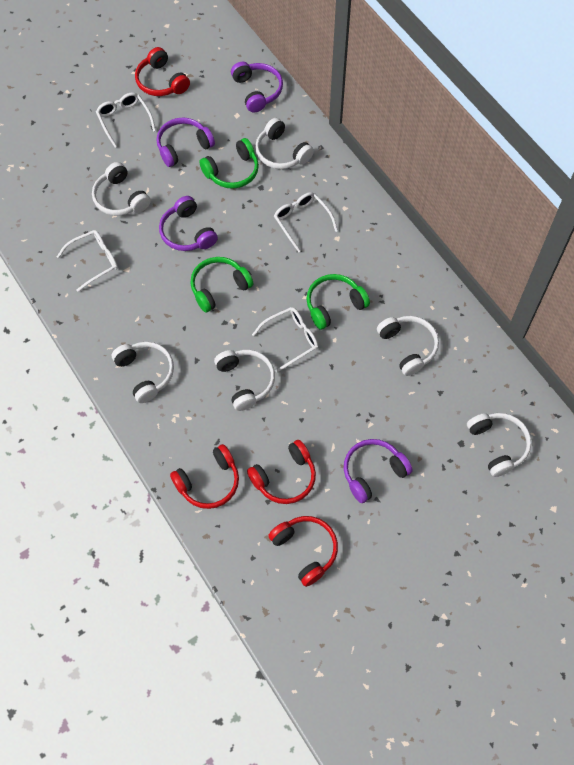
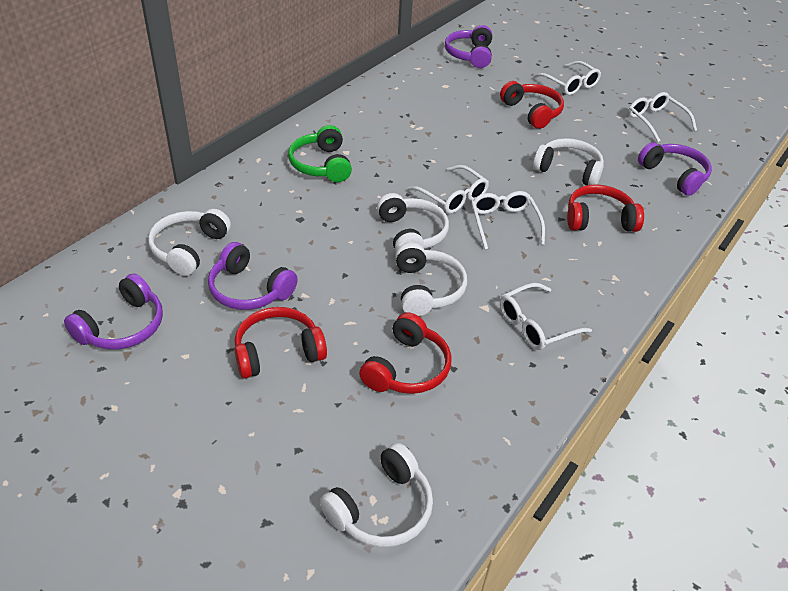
green headphones: [190,257,253,312] [199,138,259,189] [306,274,370,330] = 3 -> [288,125,352,182] = 1
white glasses: [57,230,118,292] [96,92,156,147] [252,307,318,372] [274,192,338,252] = 4 -> [408,165,489,214] [471,191,545,250] [500,283,592,350] [533,61,601,95] [628,92,697,142] = 5
white headphones: [92,162,151,216] [112,342,174,403] [214,350,275,411] [255,118,314,169] [377,316,439,376] [467,413,531,477] = 6 -> [148,209,231,276] [320,443,433,547] [377,193,449,251] [395,242,467,316] [533,138,604,185] = 5

